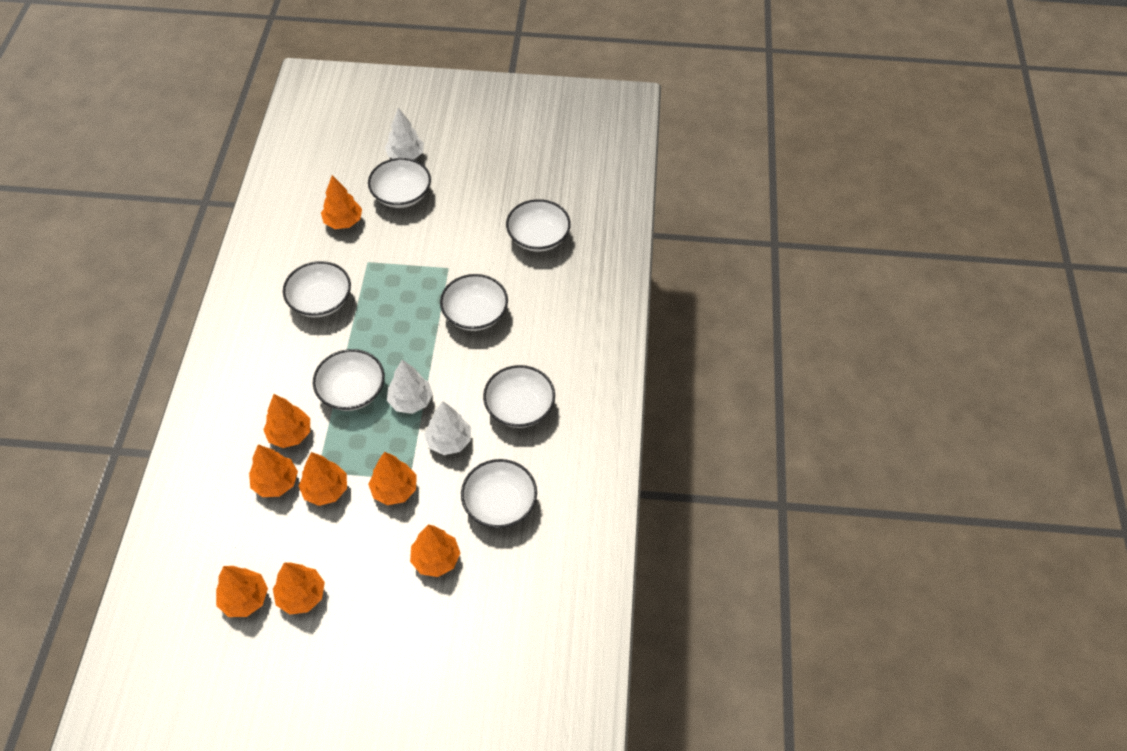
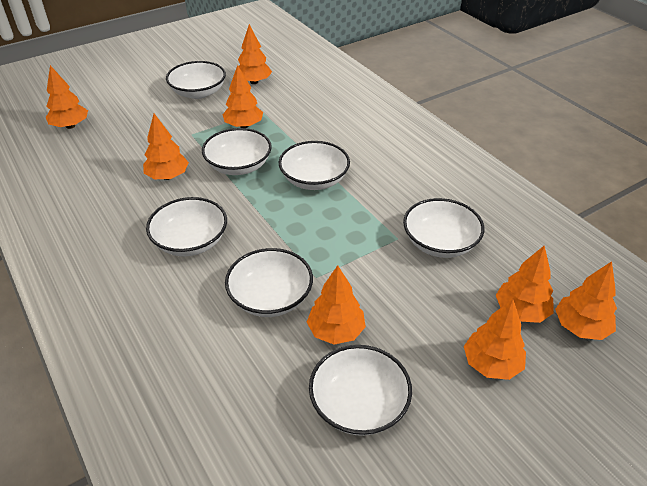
white tree: [385,108,424,160] [387,360,433,414] [424,401,471,455] = 3 -> none = 0

